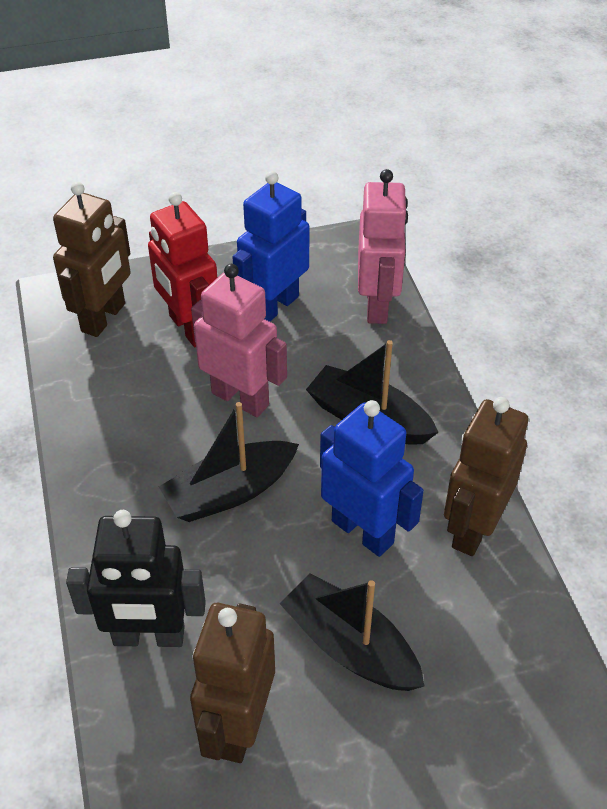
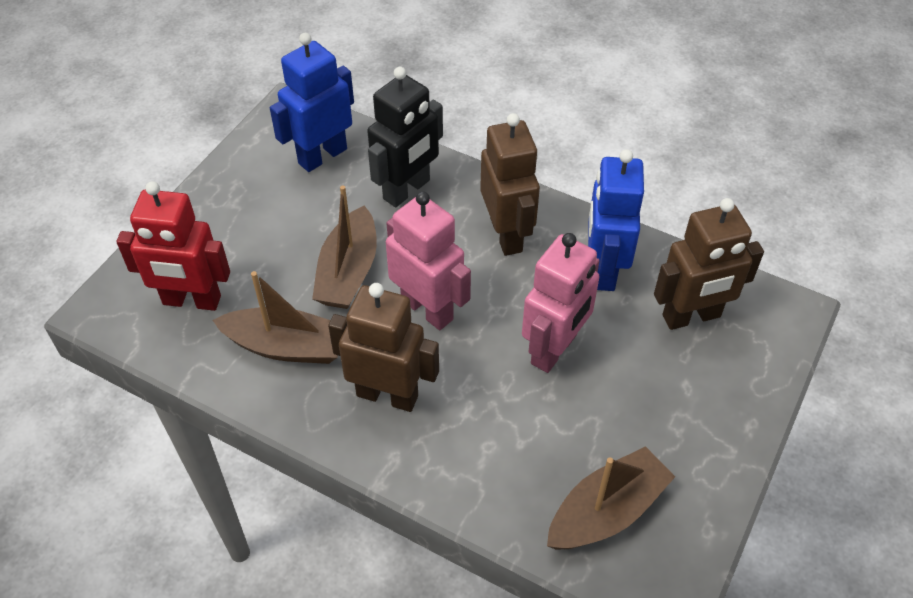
black boat: [159,402,299,522] [280,573,424,691] [306,340,438,445] = 3 -> none = 0
brown boat: none = 0 -> [213,271,338,364] [312,185,377,309] [547,446,675,550] = 3

